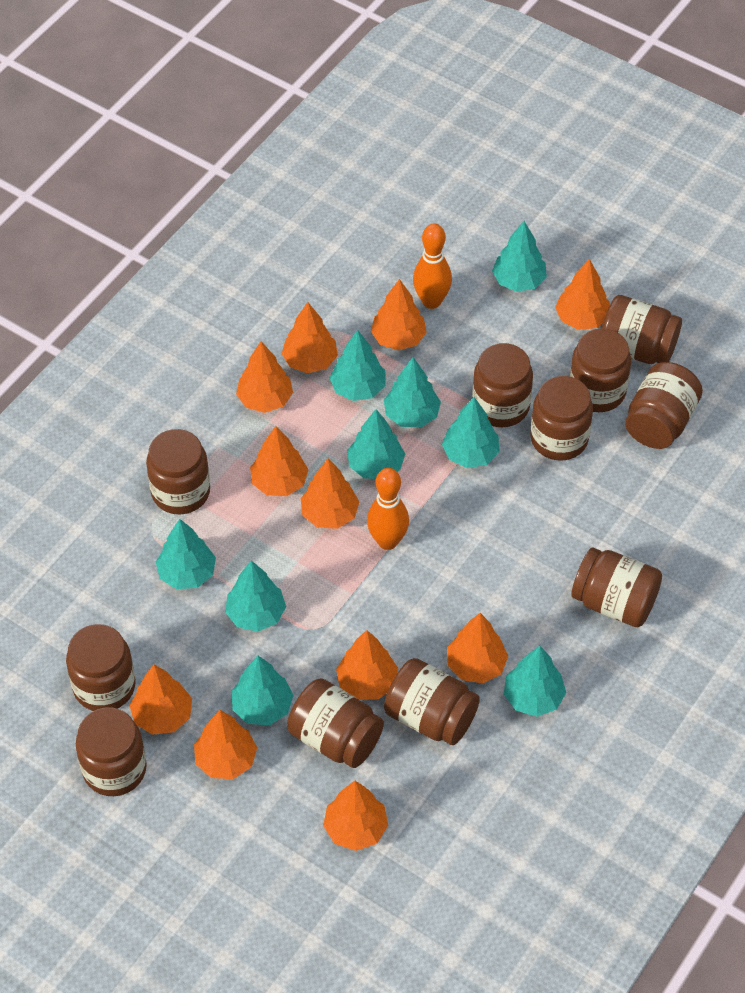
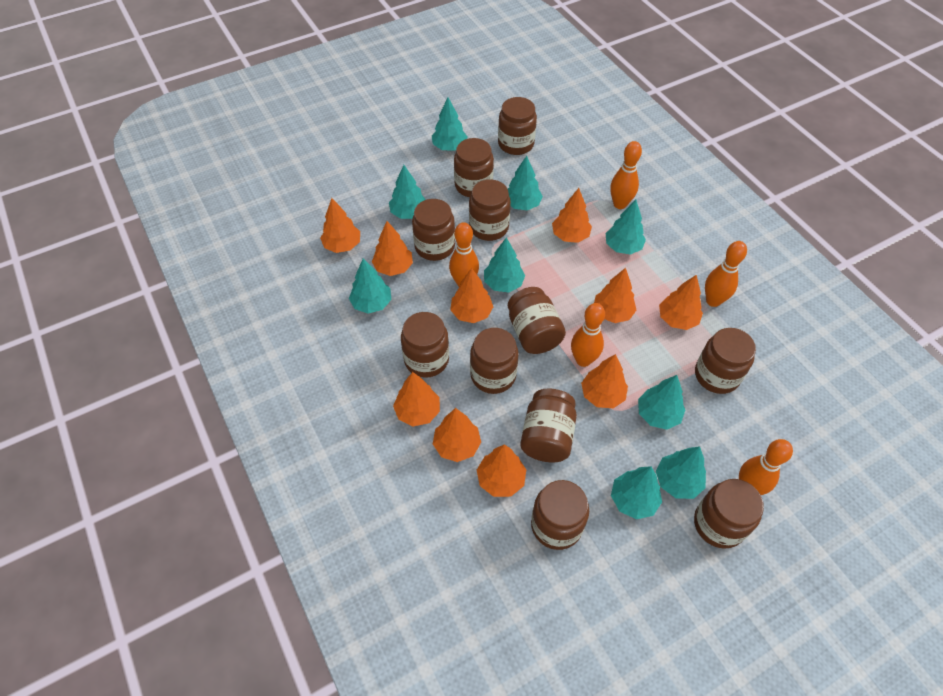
orange bowling pin: [367,468,409,550] [413,223,452,309] = 2 -> [449,222,479,287] [571,303,605,367] [610,141,642,209] [705,241,747,307] [739,439,793,495] = 5
orange tree: [129,665,192,735] [194,710,257,779] [236,341,293,413] [250,426,309,496] [281,302,338,373] [301,458,359,529] [323,781,388,851] [336,630,398,700] [371,279,427,350] [447,613,508,683] [555,259,610,330] = 11 -> [320,198,360,253] [372,221,413,276] [393,372,440,426] [433,408,481,462] [450,268,493,323] [477,445,526,497] [552,188,592,243] [581,354,628,408] [594,268,637,323] [659,274,703,330] = 10

